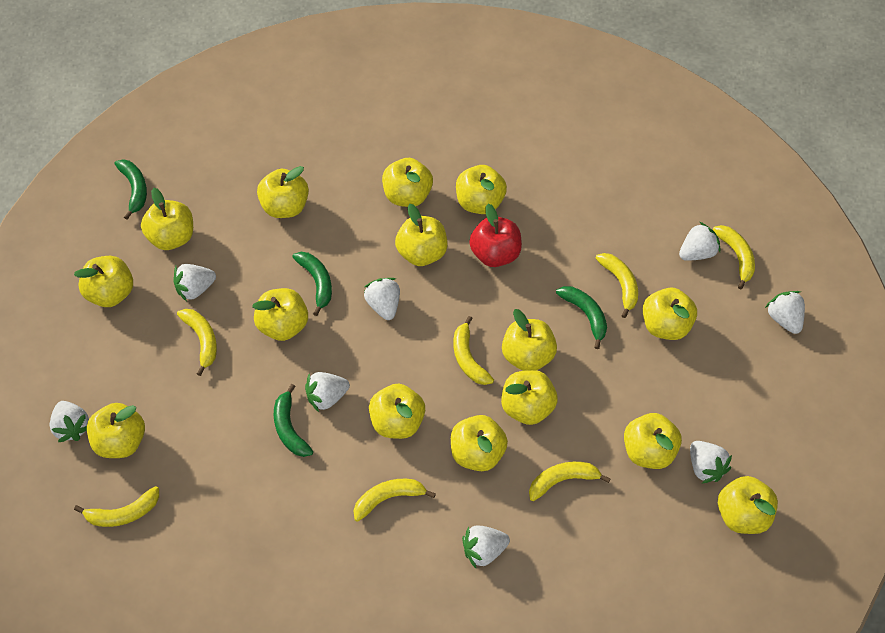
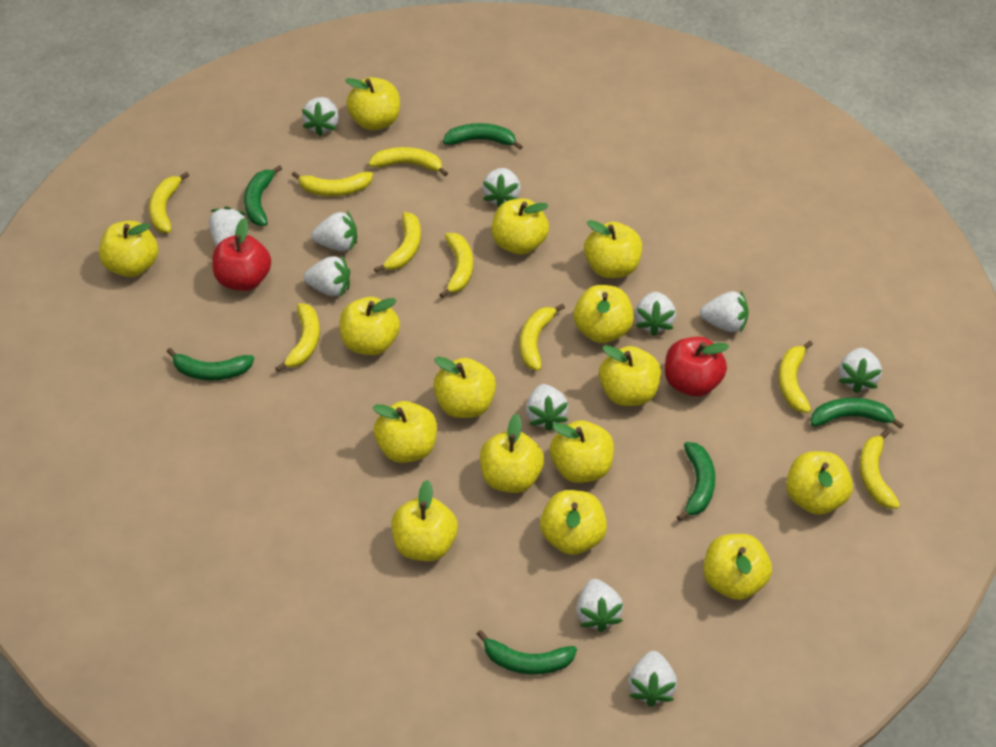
green banana: [114,159,147,220] [274,384,313,457] [292,252,332,316] [556,286,607,349] = 4 -> [167,348,254,380] [244,165,282,226] [443,123,523,150] [477,630,577,675] [677,442,715,521] [811,398,904,429] = 6
red apple: [469,204,522,267] = 1 -> [212,218,271,291] [665,337,729,397] = 2
white strawberry: [50,401,89,442] [173,264,216,302] [305,372,350,412] [364,278,400,320] [462,526,510,568] [679,222,720,261] [690,441,732,484] [765,291,805,334] = 8 -> [209,207,249,246] [302,97,339,136] [304,256,350,297] [311,211,357,251] [482,168,521,207] [526,384,569,431] [576,579,623,632] [628,651,677,707] [635,292,676,336] [700,291,749,333] [839,348,882,393] = 11
yellow banana: [74,486,159,527] [177,309,217,376] [354,479,436,522] [454,316,494,385] [529,462,611,501] [595,253,638,318] [713,225,755,289] = 7 -> [149,172,189,233] [275,303,320,372] [292,171,373,196] [369,147,448,176] [374,212,421,273] [439,233,473,298] [520,304,565,371] [779,341,813,413] [860,429,900,509] = 9

